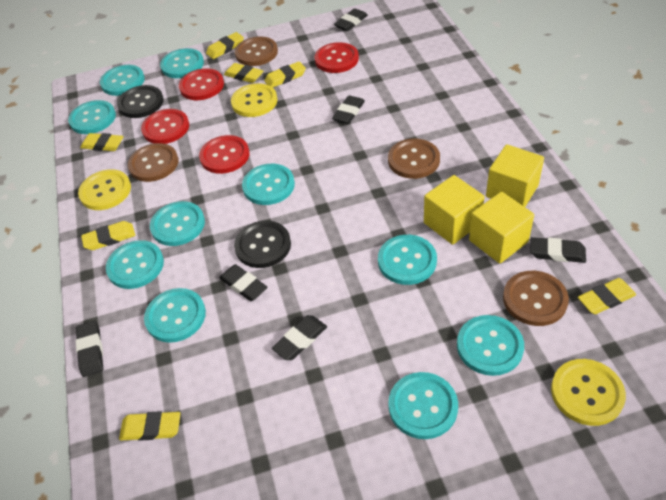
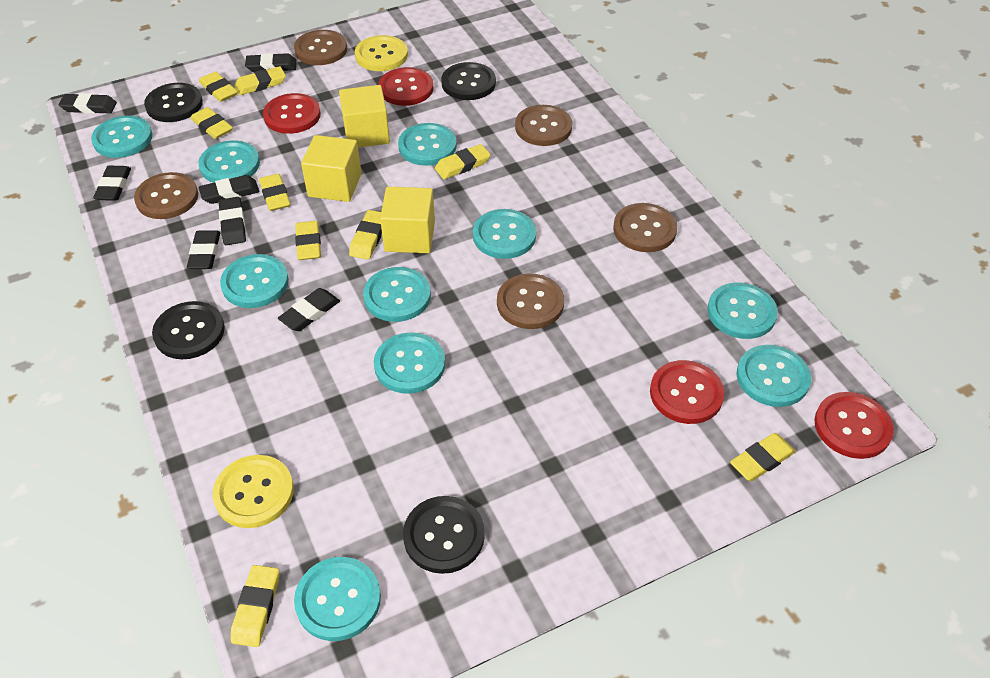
black button: [117,85,164,118] [234,221,291,268] = 2 -> [144,83,203,122] [152,301,225,359] [403,496,485,574] [441,62,496,100] = 4
black eraser: [76,321,103,377] [219,264,268,301] [272,315,327,360] [332,95,365,124] [334,8,368,31] [530,237,586,263] = 6 -> [59,93,117,114] [93,166,131,201] [187,230,220,269] [199,175,259,204] [219,197,246,245] [245,53,297,72] [278,288,340,331] = 7
brown button: [128,143,178,182] [235,37,278,66] [388,139,440,179] [503,271,569,326] = 4 -> [134,172,198,219] [294,30,347,65] [497,273,564,329] [515,105,572,146] [613,203,677,252] = 5
yellow button: [78,169,131,210] [231,83,278,117] [551,359,626,426] = 3 -> [212,455,294,528] [355,35,408,71] = 2
yellow eraser: [80,133,124,151] [81,221,135,250] [119,411,181,441] [206,32,244,59] [224,63,263,83] [264,61,306,88] [578,278,636,314] = 7 -> [190,107,233,139] [199,71,238,102] [231,565,279,647] [234,66,286,95] [259,174,290,211] [295,221,321,260] [349,210,382,260] [435,144,490,179] [730,433,796,481] = 9

